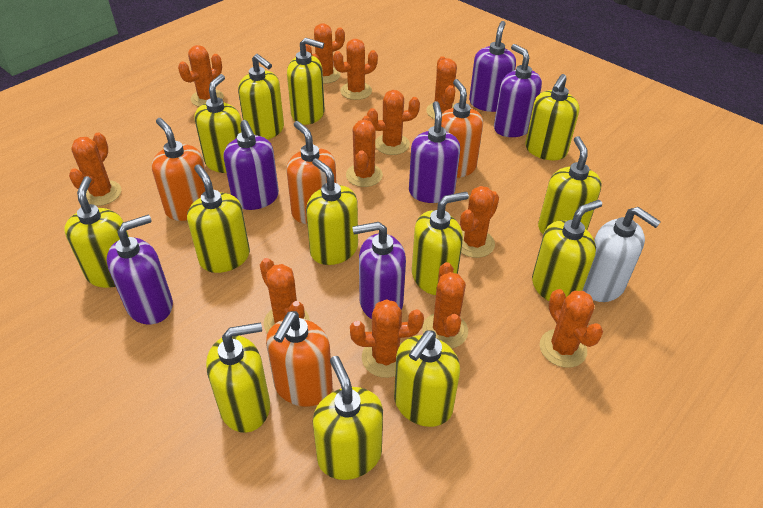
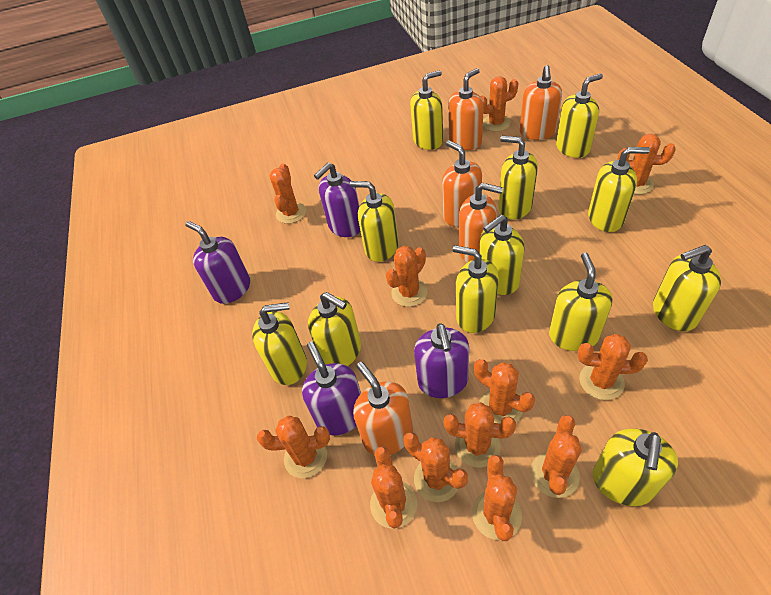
orange soap dispenser: [152,118,206,221] [266,311,333,407] [286,121,337,224] [441,79,483,178] = 4 -> [353,362,413,455] [442,140,482,227] [448,68,484,150] [459,183,503,263] [520,65,562,140] = 5
purple soap dispenser: [107,215,173,324] [224,120,279,210] [352,222,406,319] [409,101,460,203] [469,21,516,112] [494,44,542,137] = 6 -> [185,221,250,304] [302,342,361,435] [314,163,361,237] [414,323,469,398] = 4
white soap dispenser: [583,207,661,302] = 1 -> none = 0
yellow soap dispenser: [64,176,129,288] [187,164,250,273] [195,74,242,173] [206,322,270,433] [238,54,284,140] [287,37,325,125] [306,158,358,265] [313,356,383,480] [394,330,460,427] [412,192,469,295] [525,74,579,160] [532,200,602,301] [538,136,602,234] = 13 -> [252,302,307,385] [308,292,361,366] [350,181,399,262] [410,70,443,150] [453,245,499,333] [479,215,525,295] [498,136,538,219] [549,252,613,351] [556,73,603,158] [588,147,650,232] [593,429,678,506] [653,245,721,331] = 12

